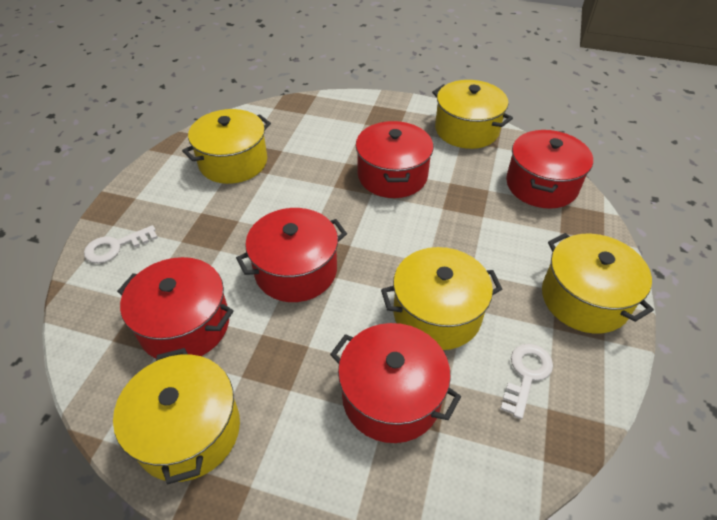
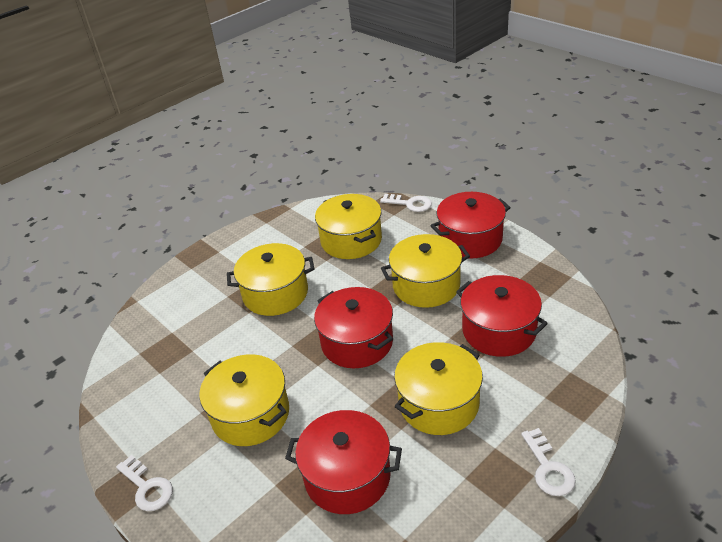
red pot: [117,257,234,358] [236,208,347,302] [330,323,461,443] [356,121,434,198] [506,130,593,209] = 5 -> [285,410,402,514] [314,287,393,368] [431,192,511,259] [456,275,548,357] = 4
white key: [84,225,158,263] [500,344,553,419] = 2 -> [116,455,173,511] [380,194,432,212] [521,428,576,496] = 3

